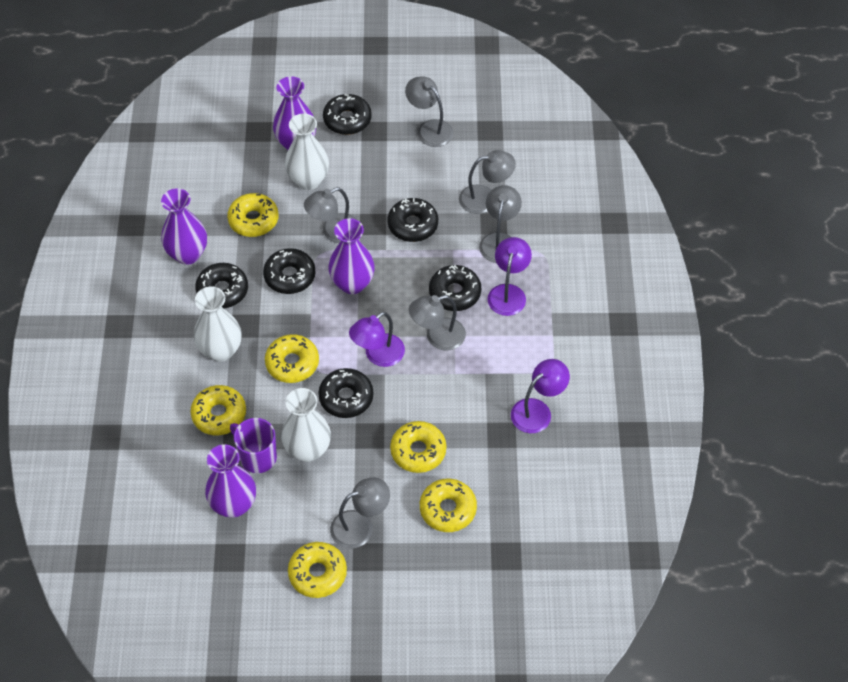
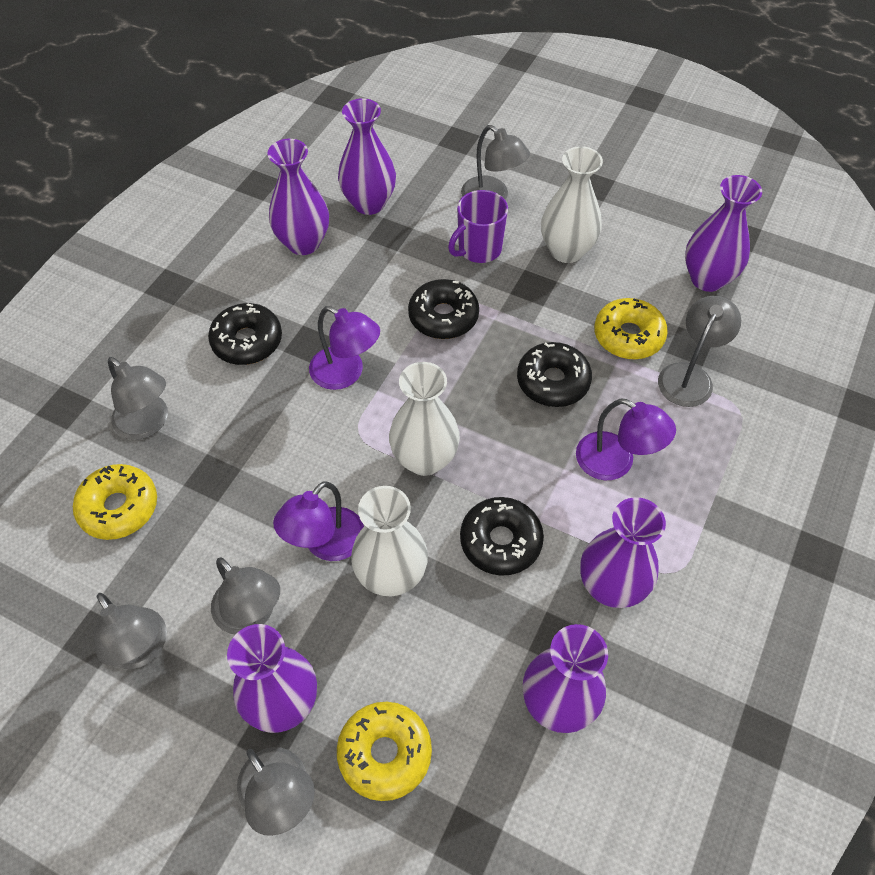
black donut: [195,263,248,309] [263,248,316,294] [318,368,373,418] [323,94,372,135] [387,198,438,242] [429,265,481,311] = 6 -> [208,303,282,365] [408,279,479,339] [460,497,544,576] [517,342,592,407] = 4
purple vase: [161,188,207,265] [205,444,256,518] [273,76,316,150] [328,218,375,294] = 4 -> [227,624,317,733] [267,139,329,255] [338,98,396,215] [523,624,608,733] [580,497,666,608] [685,175,762,292] = 6
yellow donut: [190,385,246,435] [227,193,279,237] [265,334,319,383] [288,542,347,598] [390,421,446,473] [420,479,477,532] = 6 -> [73,464,157,540] [337,702,432,801] [594,298,668,359] = 3

